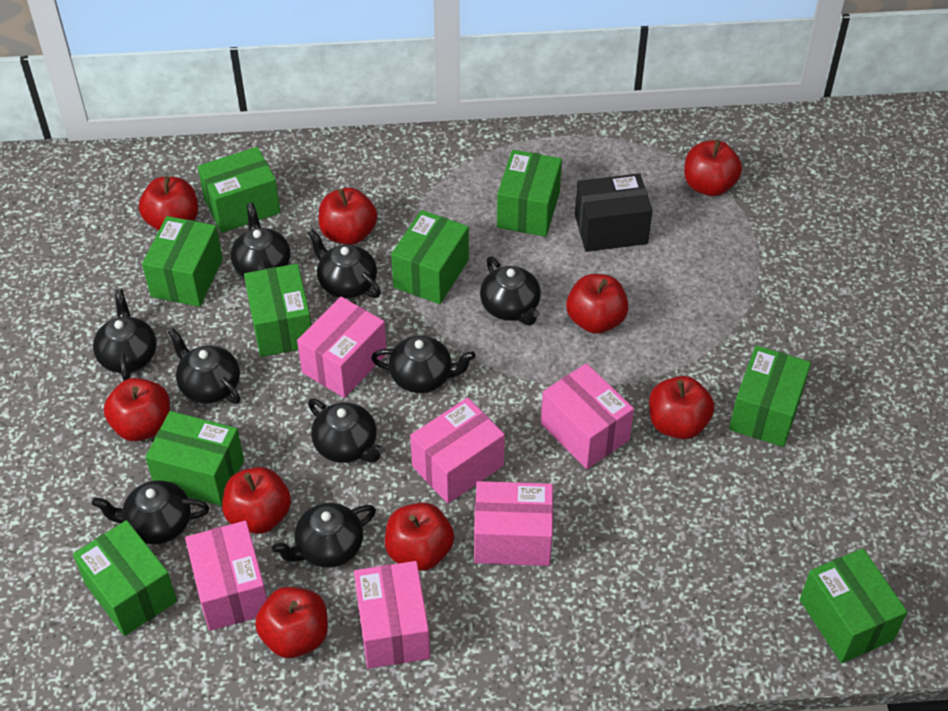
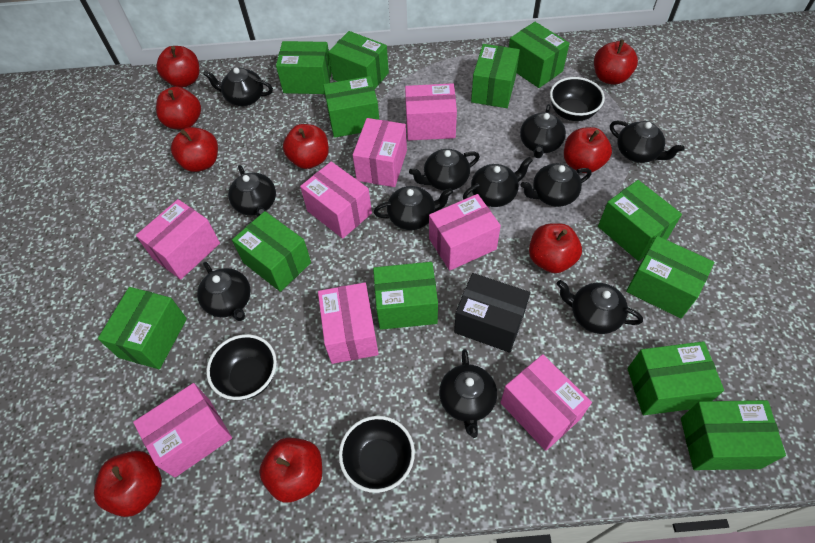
black bowl: none = 0 -> [206,334,277,400] [339,416,415,493] [550,77,605,121] = 3
black teapot: [92,481,209,544] [93,289,157,381] [168,328,241,404] [231,203,291,277] [272,503,376,568] [308,229,381,299] [308,399,385,463] [371,336,475,393] [480,257,541,325] = 9 -> [197,262,251,321] [203,68,273,106] [228,165,276,217] [374,186,453,230] [409,149,480,191] [439,349,497,438] [463,157,533,207] [520,104,566,158] [520,163,592,207] [557,280,643,334] [610,120,685,163] = 11
green box: [73,520,177,636] [142,216,223,307] [145,411,244,506] [198,147,281,233] [244,264,311,357] [391,210,469,304] [497,150,562,237] [729,345,811,447] [800,548,907,663] = 9 -> [98,287,187,369] [232,211,311,292] [276,41,332,94] [323,76,379,138] [328,31,389,89] [373,262,438,330] [471,44,520,108] [509,22,570,88] [598,180,682,261] [626,236,714,319] [627,341,724,415] [681,400,786,470] = 12
pink box: [185,521,267,631] [297,297,386,398] [354,561,430,668] [410,398,505,504] [474,481,553,566] [541,363,634,469] = 6 -> [133,383,232,477] [136,199,220,280] [300,162,372,239] [318,282,379,364] [353,118,407,187] [405,83,457,141] [429,194,501,271] [500,354,592,451] = 8

